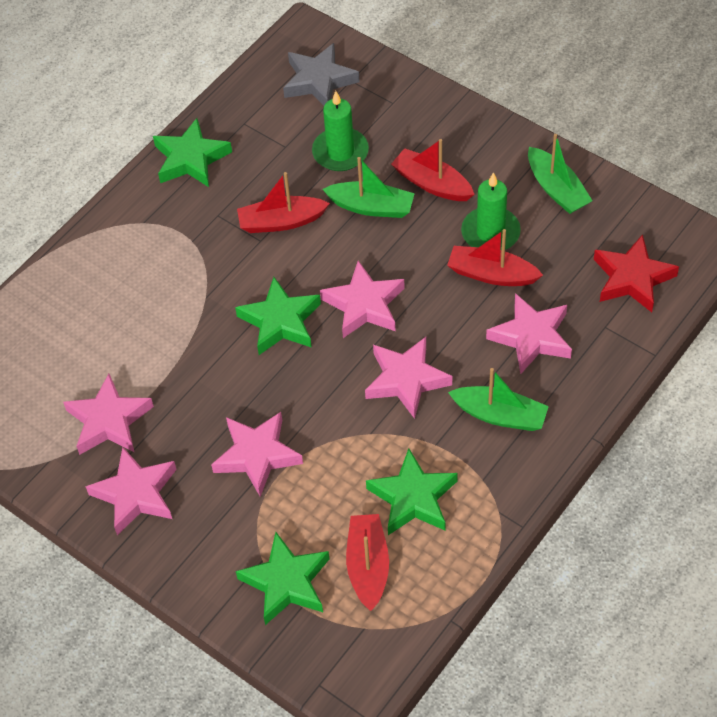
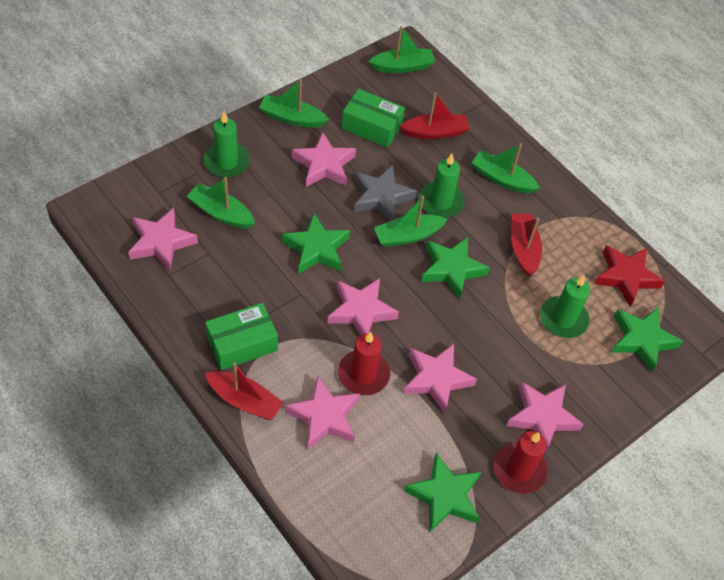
green boat: [323,157,415,218] [448,368,549,431] [528,134,593,214] = 3 -> [187,177,255,228] [259,79,329,128] [368,26,435,73] [374,196,448,247] [471,143,540,193] = 5
green box: none = 0 -> [205,303,278,370] [341,89,405,148] = 2
green candle: [312,91,369,171] [461,172,521,250] = 2 -> [204,112,250,178] [419,154,465,218] [540,275,590,338] = 3
red boat: [237,172,330,233] [346,514,389,611] [391,139,475,201] [447,229,543,286] = 4 -> [205,362,284,420] [399,93,470,139] [511,214,542,277] = 3
red candle: none = 0 -> [338,331,390,396] [493,431,548,494] = 2

